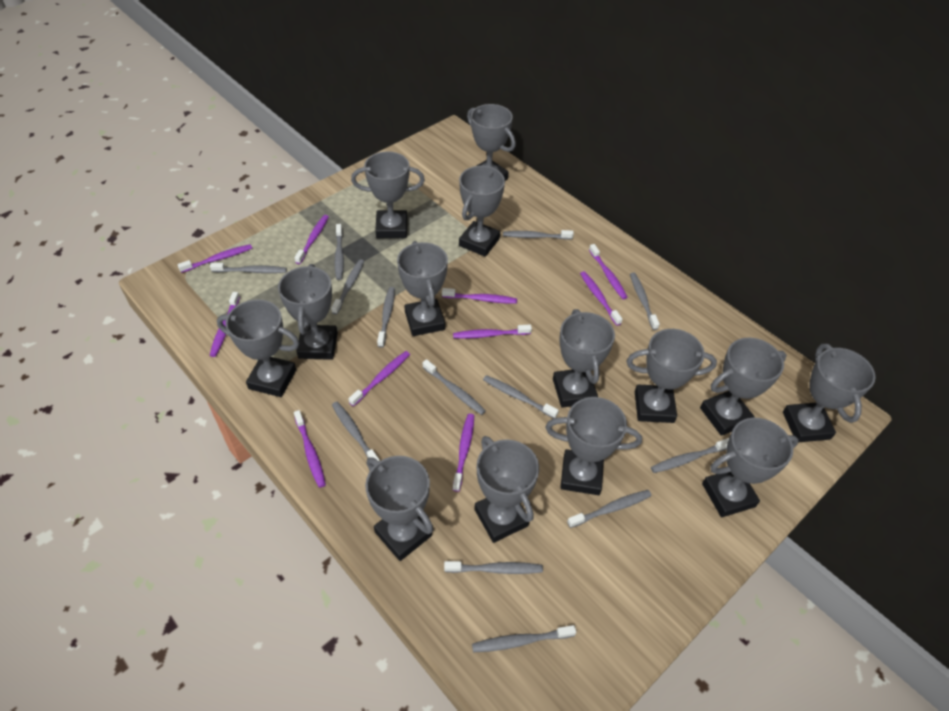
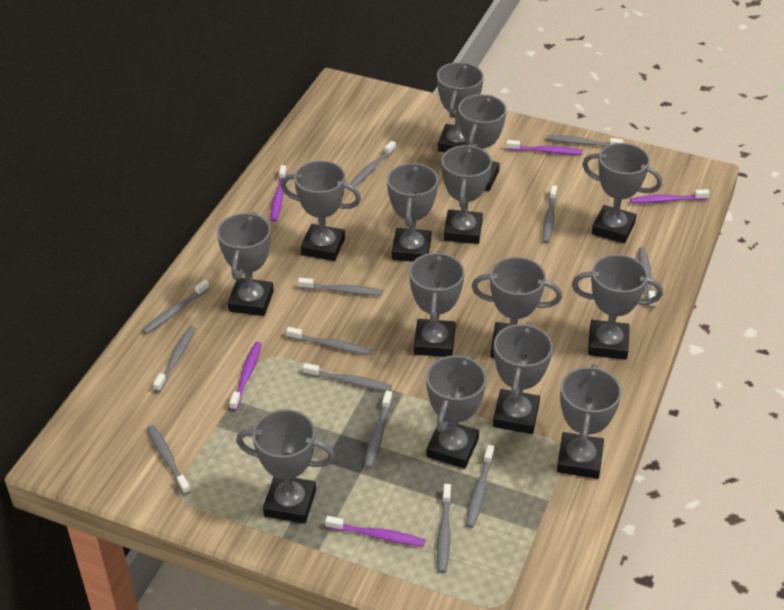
purple toothbrush: [177,244,252,273] [209,292,240,357] [294,215,329,264] [294,410,326,488] [348,351,410,406] [442,288,517,304] [452,414,474,492] [453,325,532,339] [580,271,623,326] [589,244,628,299] = 10 -> [229,342,262,411] [270,165,287,222] [325,516,425,547] [506,140,582,155] [630,189,709,203] = 5

